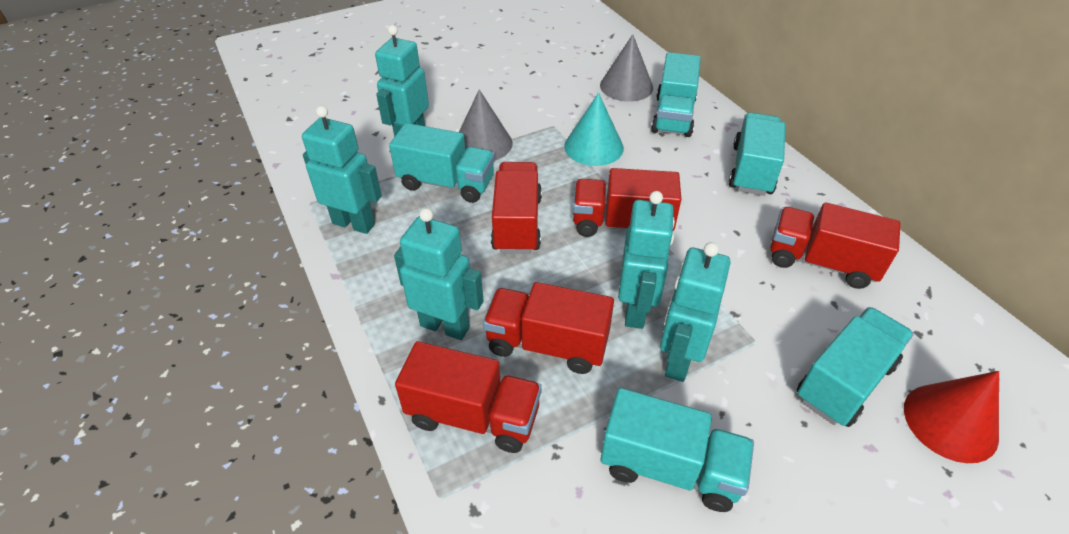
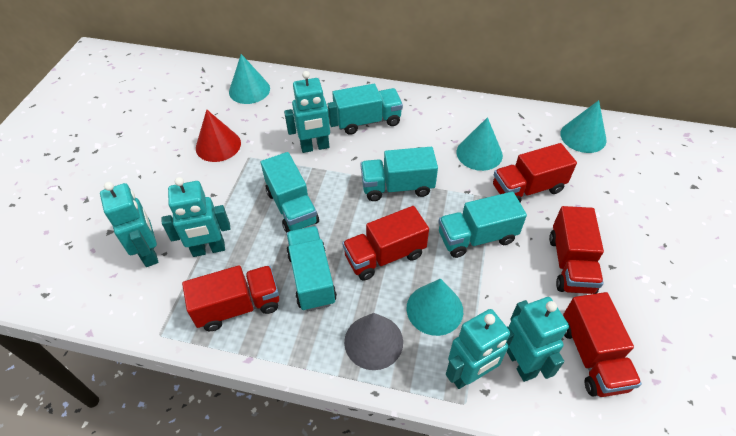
grey cone: [459,89,513,160] [600,34,653,102] = 2 -> [344,313,403,370] = 1
turquoise cone: [564,93,624,166] = 1 -> [229,54,270,104] [407,278,463,336] [457,117,503,171] [560,100,607,153] = 4

